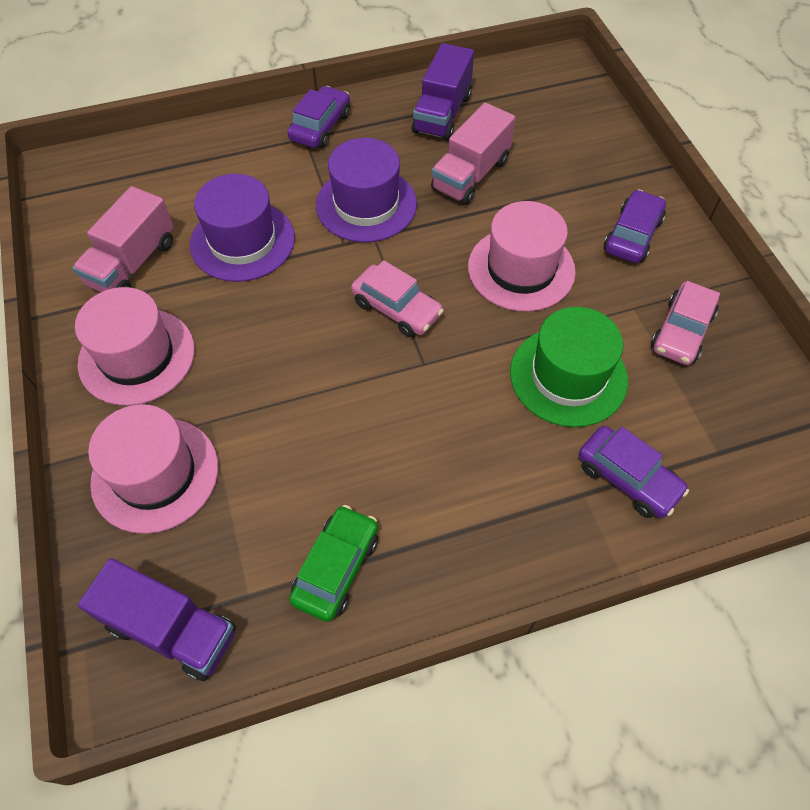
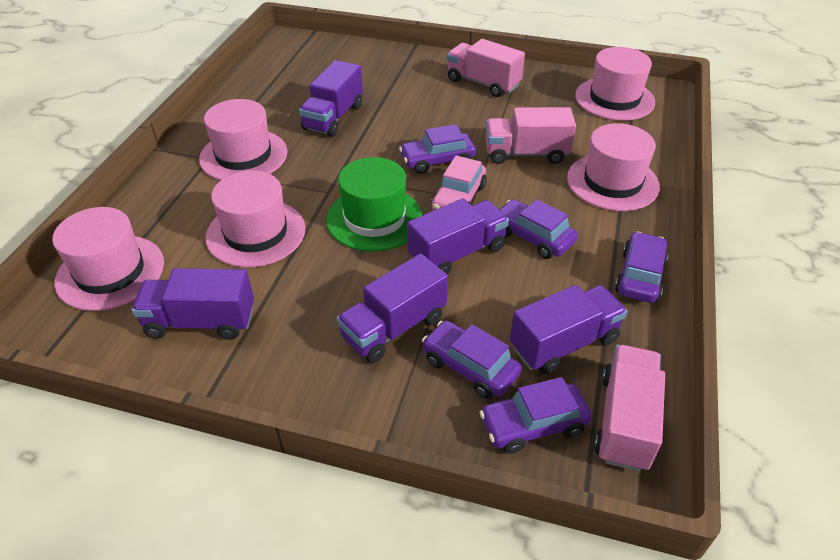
green car: [289,505,378,622] = 1 -> none = 0
pink car: [351,260,444,337] [651,281,720,365] = 2 -> [431,156,487,211] = 1
pink hat: [75,287,195,406] [88,404,218,534] [468,201,576,312] = 3 -> [52,207,164,311] [199,99,288,180] [206,171,305,268] [567,123,660,211] [575,47,655,121] = 5
pink truck: [72,186,174,292] [431,103,515,205] = 2 -> [447,39,525,97] [486,107,576,164] [594,345,665,472] = 3
purple car: [287,86,350,148] [578,426,689,518] [604,189,666,263] = 3 -> [399,124,476,174] [422,320,522,399] [479,377,592,454] [499,199,578,259] [615,232,669,303] = 5
purple hat: [190,174,295,282] [316,138,417,242] = 2 -> none = 0
purple truck: [78,558,236,681] [412,43,474,141] = 2 -> [131,268,254,340] [299,60,363,137] [336,254,448,363] [407,198,509,274] [510,285,627,374] = 5

